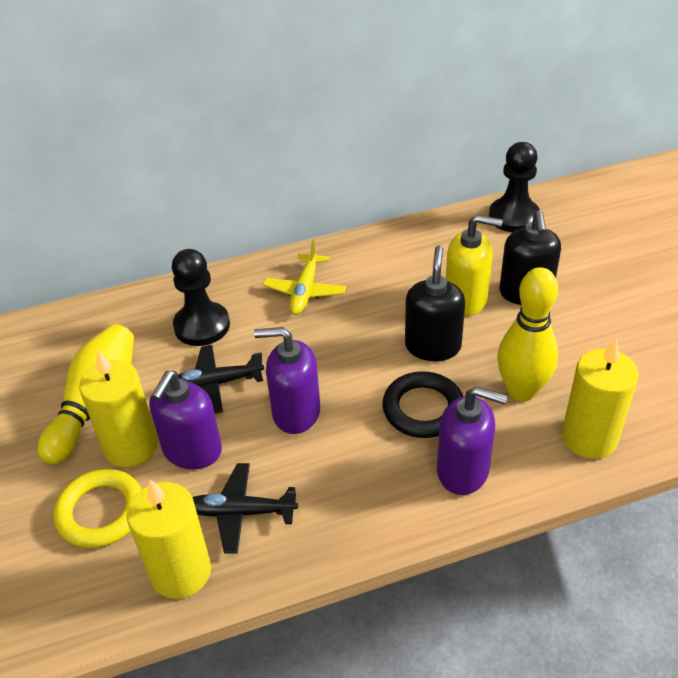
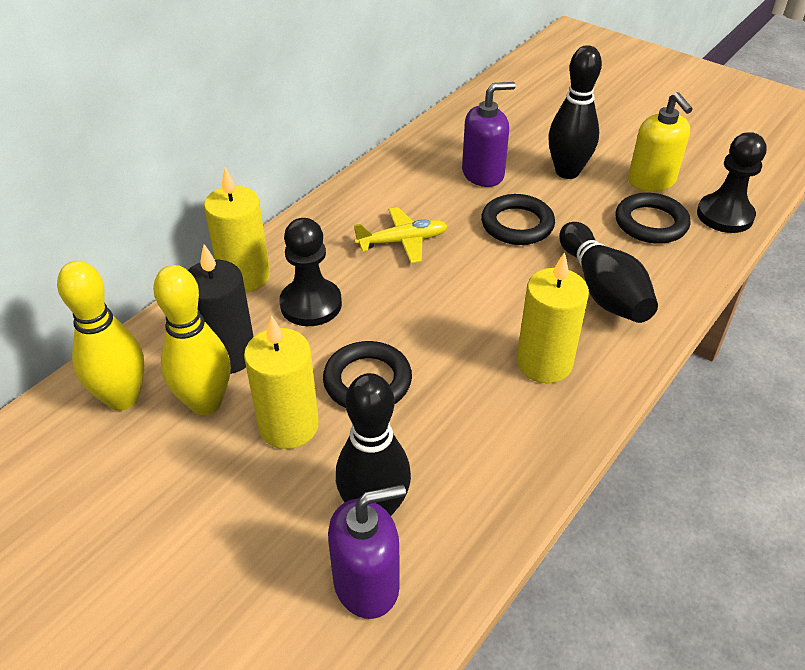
black bowling pin: none = 0 -> [336,373,411,516] [548,45,602,179] [559,222,658,323] = 3
black candle: none = 0 -> [188,244,254,374] = 1
black plane: [178,345,264,413] [192,463,298,554] = 2 -> none = 0
black ring: [382,371,463,438] = 1 -> [323,341,412,408] [481,194,555,245] [616,193,690,244] = 3
black soap dispenser: [405,245,465,361] [499,210,561,305] = 2 -> none = 0
purple soap dispenser: [149,371,222,469] [254,327,320,434] [437,386,508,495] = 3 -> [328,484,406,619] [462,82,516,187] = 2
yellow ring: [54,469,142,548] = 1 -> none = 0

